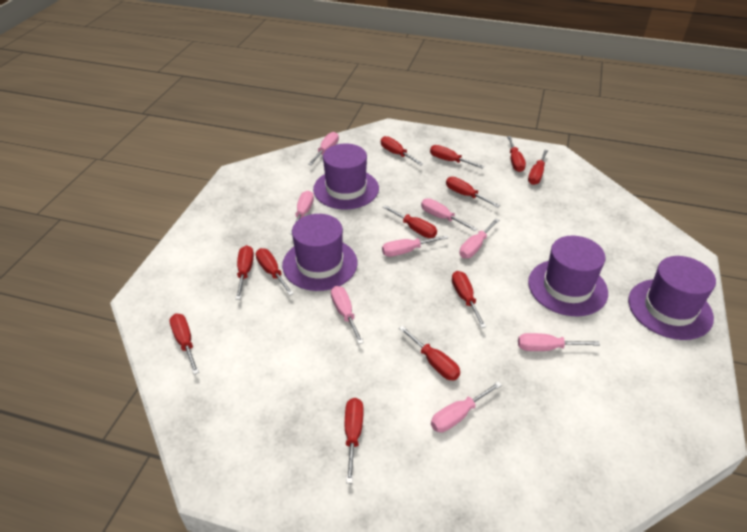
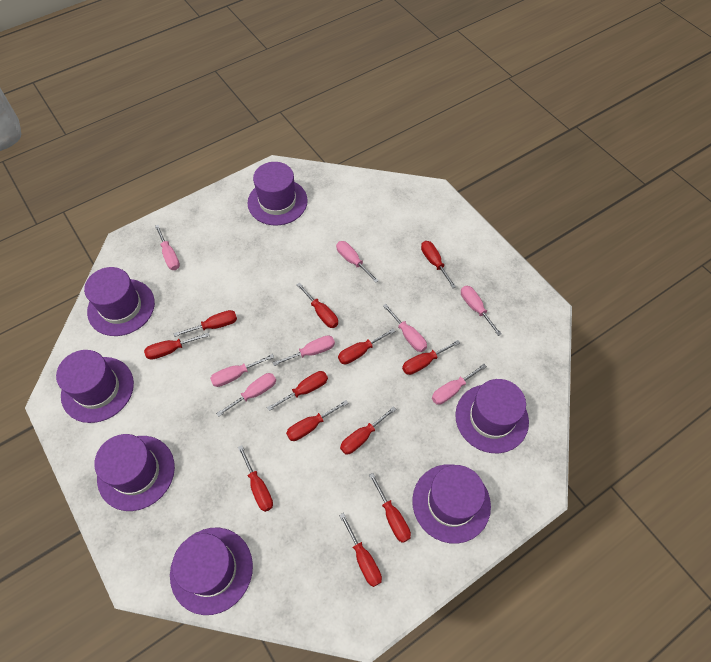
purple hat: [282,214,357,291] [313,144,379,209] [528,236,608,316] [628,256,716,340] = 4 -> [56,350,134,423] [84,267,155,336] [94,434,175,511] [170,528,253,615] [248,162,308,225] [412,464,491,544] [455,379,529,453] = 7

